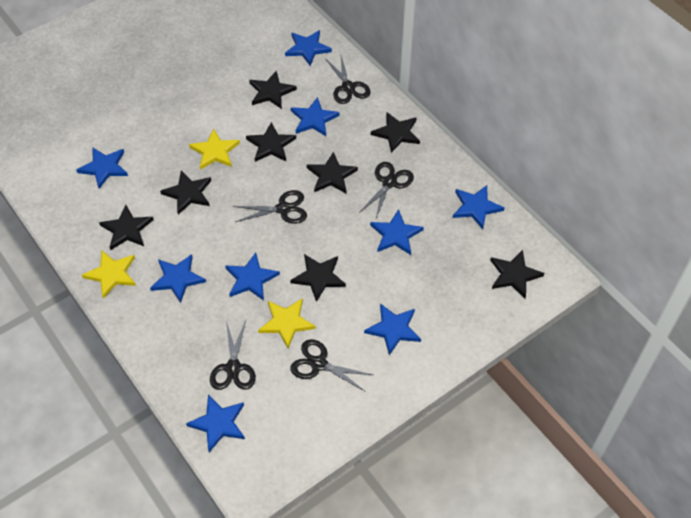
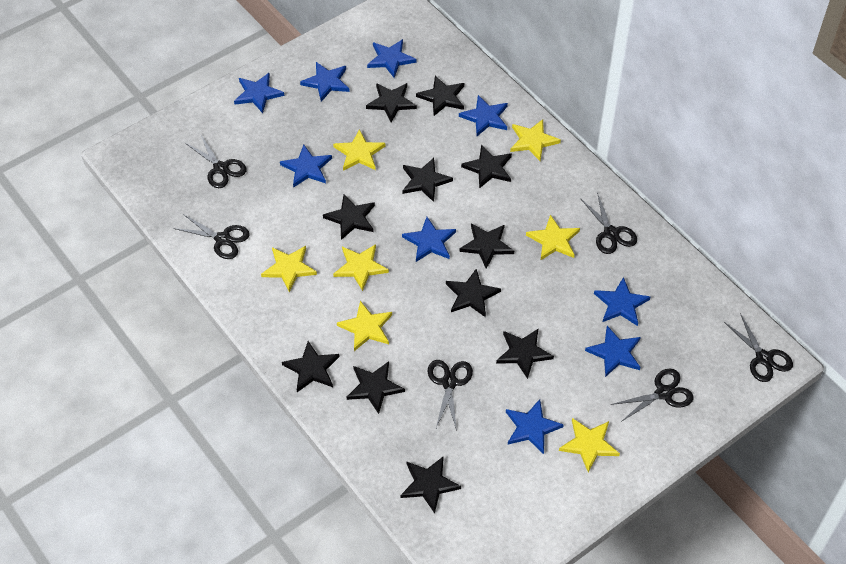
black scissors: [210,320,256,390] [233,190,307,224] [290,339,373,392] [325,56,371,104] [359,162,414,218] = 5 -> [173,214,250,259] [185,135,247,188] [428,360,473,431] [580,192,637,254] [611,369,694,422] [724,313,793,382] = 6
black star: [99,205,154,250] [160,171,211,214] [246,122,296,162] [249,71,297,109] [290,254,346,302] [307,152,358,193] [371,112,420,153] [490,250,544,298] = 8 -> [282,341,340,392] [323,195,375,240] [347,361,405,414] [366,83,417,122] [401,456,461,514] [403,158,453,202] [416,76,464,116] [446,269,501,317] [459,223,514,269] [461,145,512,189] [496,328,554,379] = 11
yellow star: [82,250,136,299] [189,128,240,170] [258,298,316,348] = 3 -> [261,246,317,292] [333,129,385,171] [333,244,389,291] [337,301,392,351] [510,119,561,161] [526,215,580,260] [559,418,620,473] = 7

